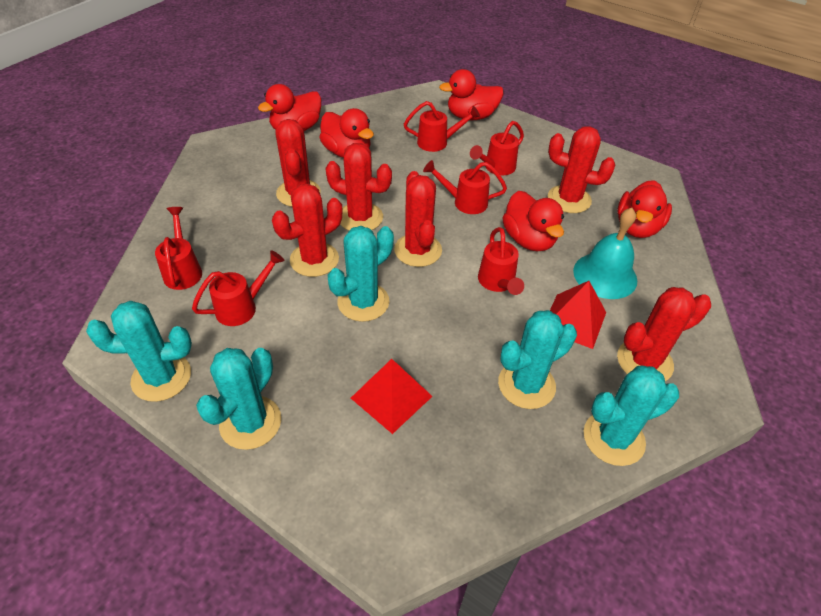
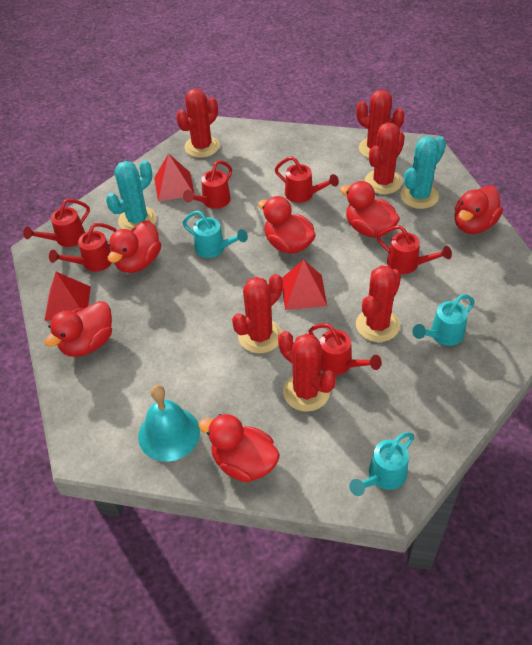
red duck: [258,84,321,131] [319,108,374,158] [439,69,503,120] [502,191,564,251] [617,180,672,238] = 5 -> [45,301,112,357] [108,221,161,273] [199,414,280,483] [258,196,316,254] [340,181,400,238] [454,185,503,234] = 6
red pyramid: [351,359,433,434] [550,281,606,349] = 2 -> [44,272,91,321] [154,153,195,202] [282,260,327,310] = 3
turquoise cactus: [86,301,192,402] [196,348,281,450] [328,226,394,322] [498,310,577,409] [584,366,679,466] = 5 -> [106,160,157,230] [400,136,446,209] = 2
turquoise watering can: none = 0 -> [183,211,248,258] [349,432,414,496] [412,294,475,346] = 3

